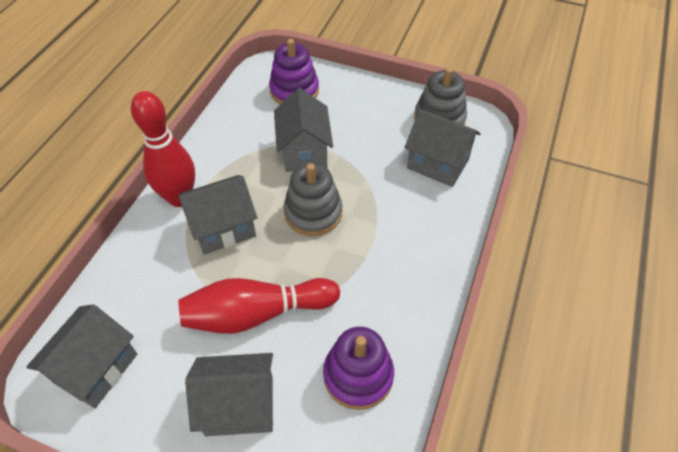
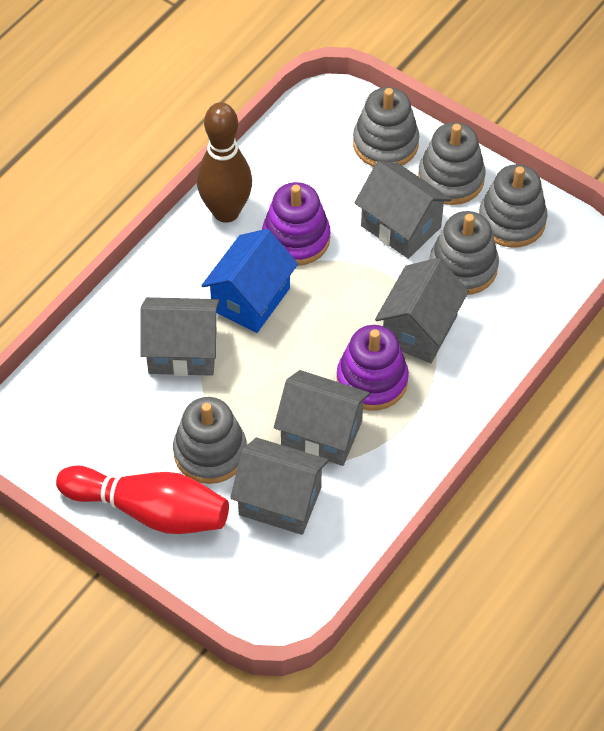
blue house: none = 0 -> [201,229,298,333] = 1
brown bowling pin: none = 0 -> [197,102,252,222] = 1
grey stacking toy: [284,163,342,236] [414,67,467,125] = 2 -> [173,397,247,484] [353,87,419,167] [418,122,486,205] [430,211,499,295] [479,164,547,248] = 5
red bowling pin: [131,91,195,207] [178,278,340,334] = 2 -> [56,465,229,534] = 1

